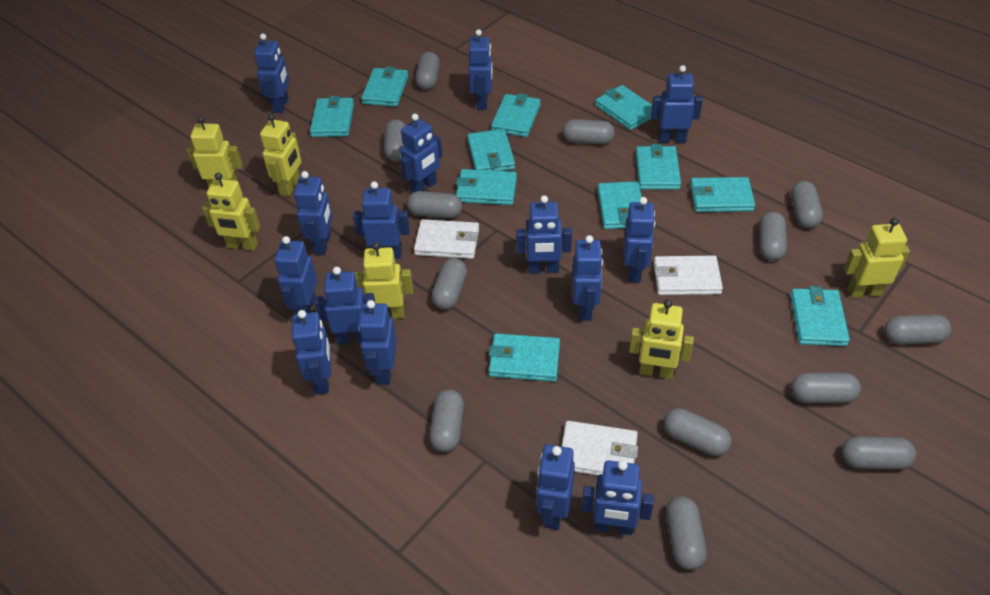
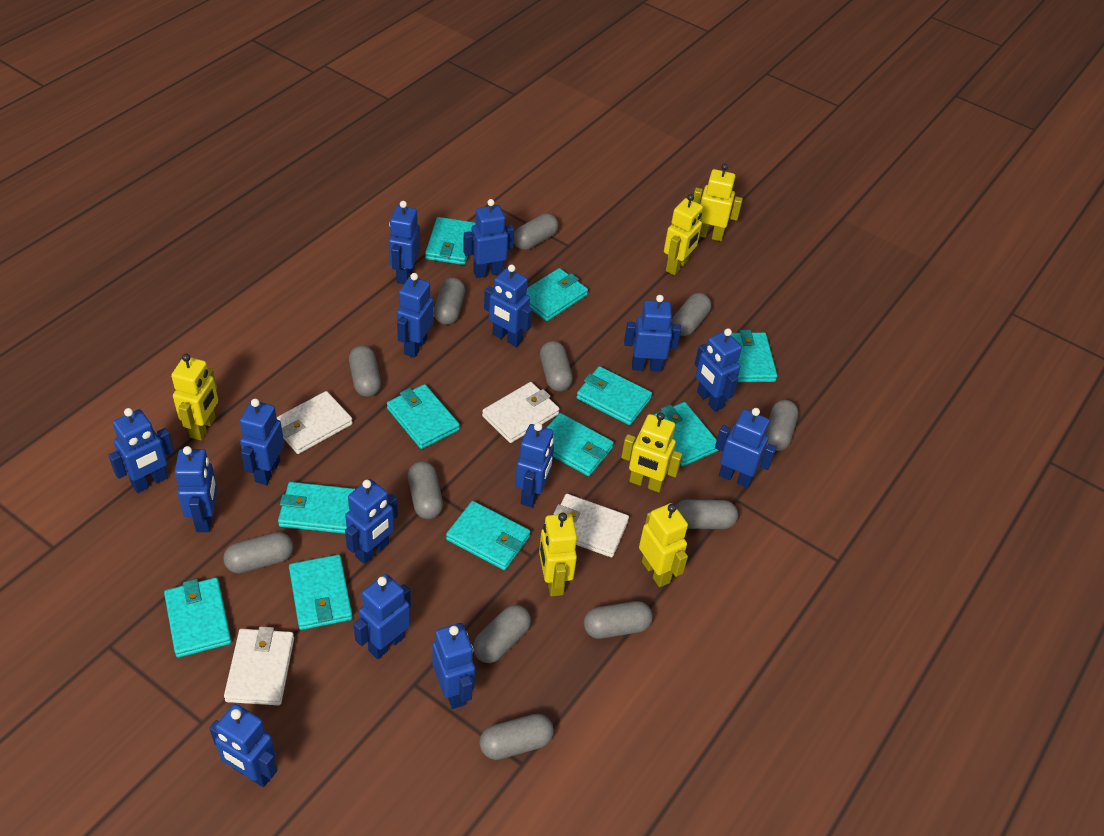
grey capsule: [384,119,406,162] [407,191,462,218] [416,52,440,90] [429,389,464,452] [431,258,467,310] [562,119,615,144] [664,408,732,456] [666,496,707,570] [759,212,787,261] [791,181,823,228] [791,373,861,403] [841,436,916,469] [884,314,952,345] = 13 -> [223,532,294,574] [349,346,381,397] [408,461,443,519] [434,278,465,325] [473,605,531,663] [479,714,554,760] [514,213,558,250] [540,341,573,391] [584,601,653,639] [672,293,711,336] [676,500,738,529] [765,400,798,451] = 12
white wallet: [414,219,479,259] [561,421,638,476] [654,256,723,295] = 3 -> [224,626,294,706] [277,391,353,454] [482,382,559,443] [553,494,629,558] = 4

